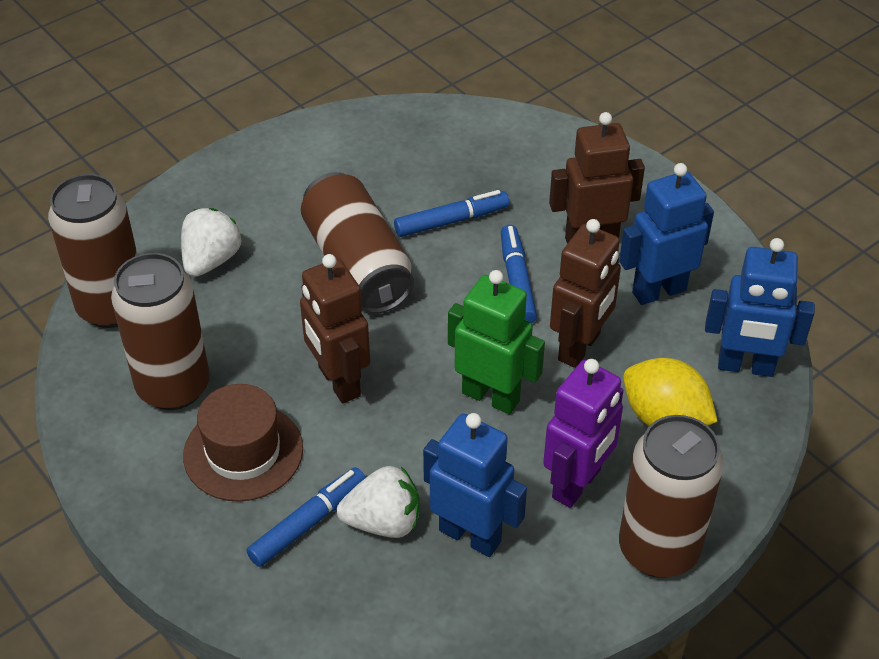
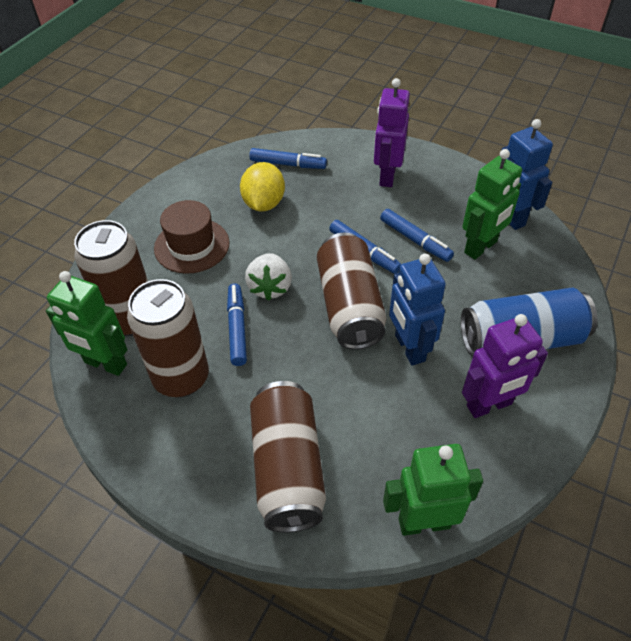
blue can: none = 0 -> [461,288,597,356] = 1
blue marker: [246,467,366,567] [394,190,509,237] [501,225,537,323] = 3 -> [227,283,247,366] [249,148,327,169] [329,220,401,274] [380,209,454,262] = 4
blue robot: [423,413,527,557] [619,163,714,305] [705,238,815,377] = 3 -> [389,254,446,365] [501,119,553,230] = 2
brown robot: [300,254,370,403] [549,112,645,244] [550,219,621,368] = 3 -> none = 0
green robot: [448,270,545,414] = 1 -> [46,271,128,376] [383,444,483,536] [462,149,522,259] = 3
purple robot: [543,359,623,508] = 1 -> [374,78,410,187] [462,314,548,418] = 2
white strawberry: [181,208,242,277] [337,466,420,538] = 2 -> [245,253,292,301] = 1

